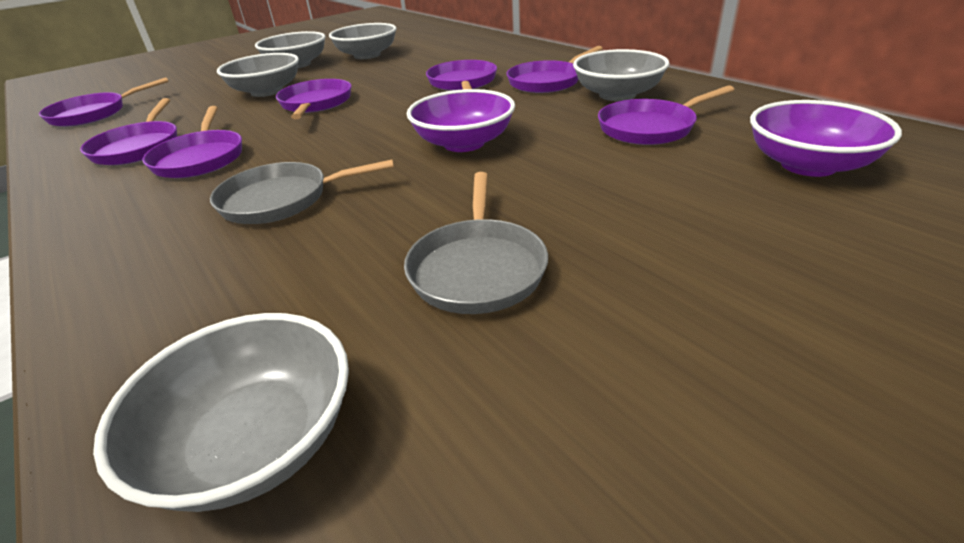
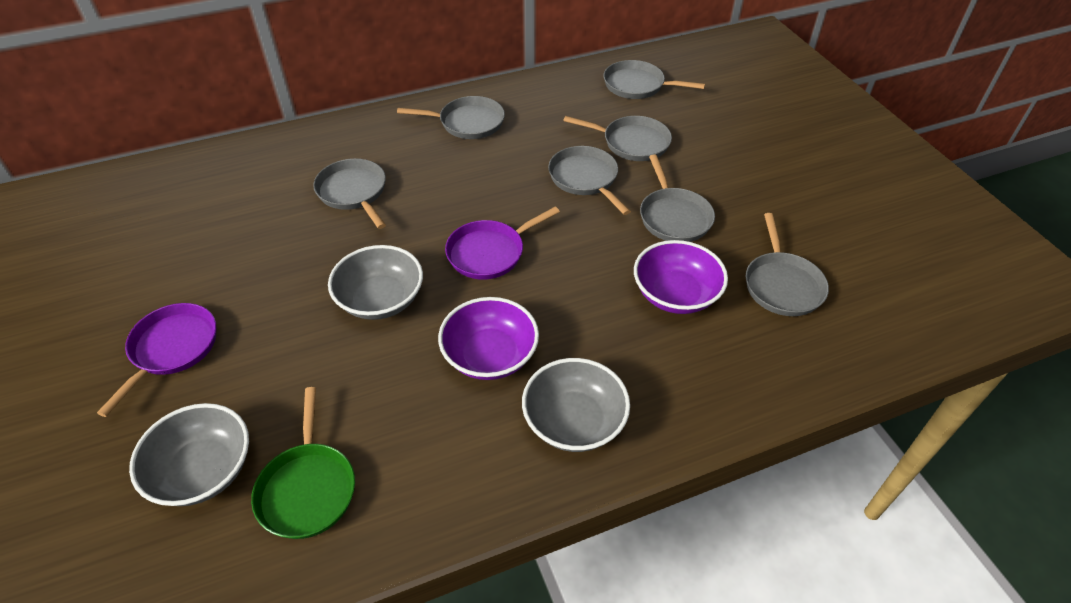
green pan: none = 0 -> [251,387,355,539] = 1
grey bowl: [93,313,349,512] [217,53,299,97] [255,31,326,68] [329,23,397,59] [573,49,669,101] = 5 -> [129,403,249,506] [328,245,423,320] [522,358,630,452] = 3
grey pan: [210,159,394,224] [404,172,548,314] = 2 -> [313,158,386,229] [397,96,505,139] [548,146,631,215] [563,116,672,161] [604,60,705,99] [640,155,715,242] [746,213,829,316] = 7
purple pan: [39,77,169,127] [80,98,177,165] [142,106,242,178] [276,79,352,119] [426,60,497,91] [506,46,603,93] [598,85,734,145] = 7 -> [97,303,216,417] [445,207,560,280] = 2

